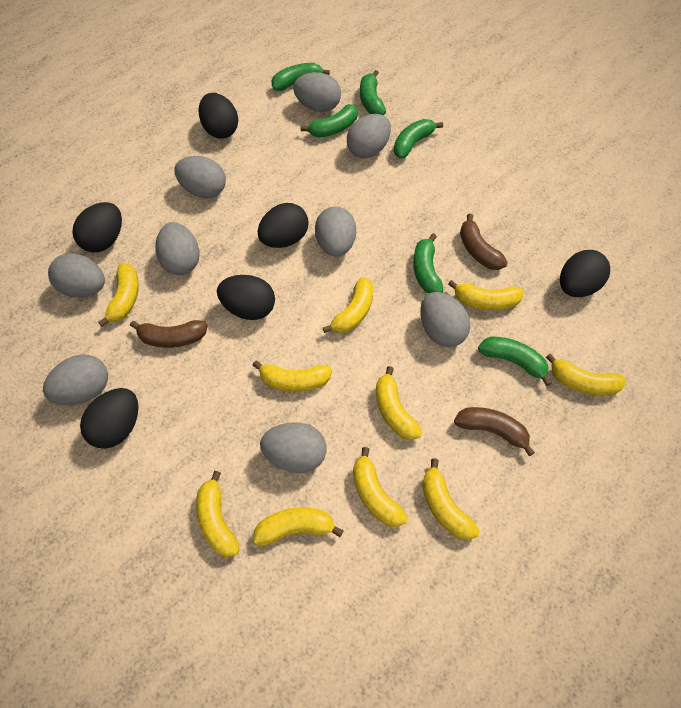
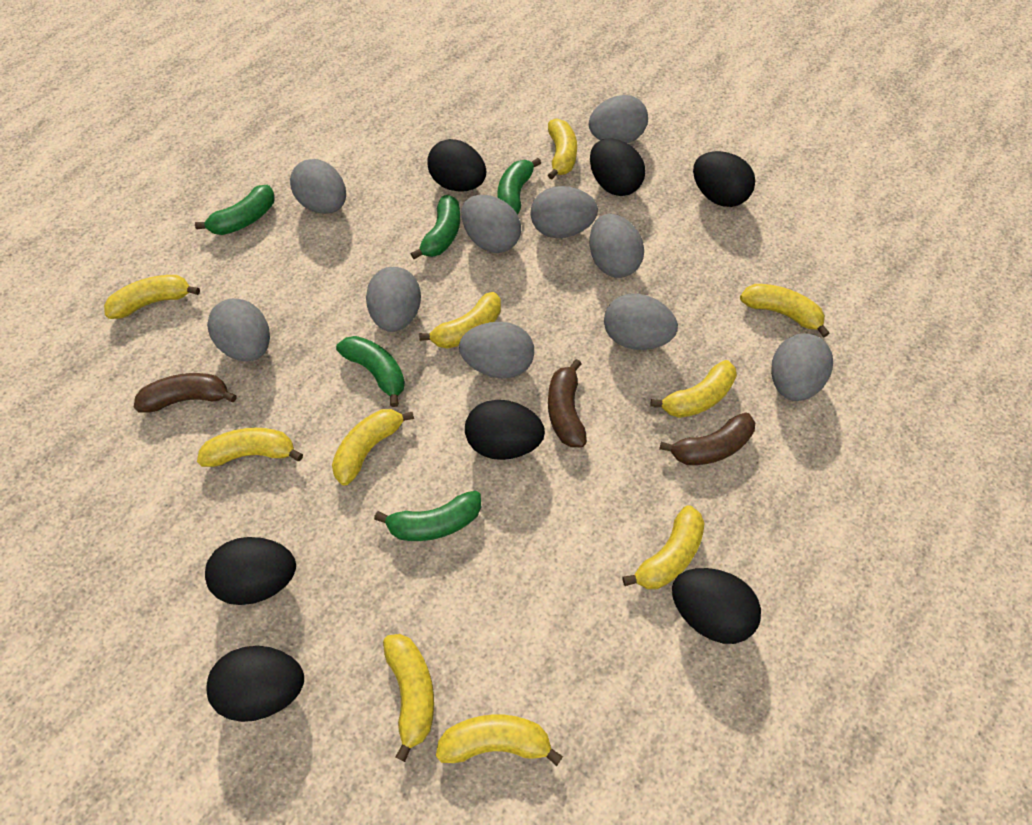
black egg: [72,202,122,253] [80,388,139,449] [199,93,238,138] [217,275,275,320] [258,203,309,248] [560,250,610,297] = 6 -> [205,537,296,605] [206,646,304,722] [427,139,486,192] [465,400,545,460] [590,138,645,196] [672,568,761,644] [693,151,755,207] = 7
green banana: [271,63,330,91] [301,104,358,138] [360,70,386,115] [394,119,443,159] [413,233,443,294] [478,337,552,386] = 6 -> [195,185,275,235] [336,336,405,407] [374,491,481,541] [411,195,460,259] [497,158,541,214] = 5
grey egg: [43,354,108,405] [48,253,105,298] [155,222,200,275] [174,156,226,198] [260,422,327,473] [293,72,341,112] [315,206,356,257] [347,114,391,158] [420,292,471,347] = 9 -> [207,298,270,361] [290,159,346,214] [366,267,421,332] [459,322,534,379] [461,195,521,253] [530,186,598,238] [589,95,648,143] [589,214,644,278] [604,293,678,350] [771,333,833,401] = 10

